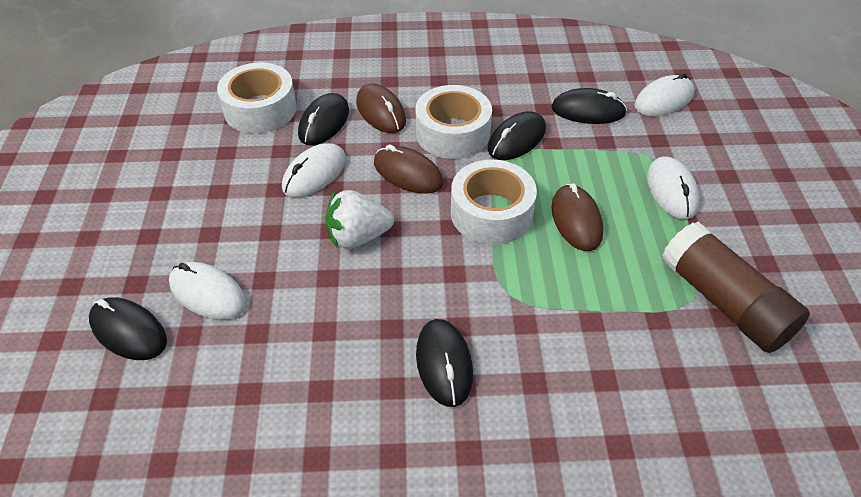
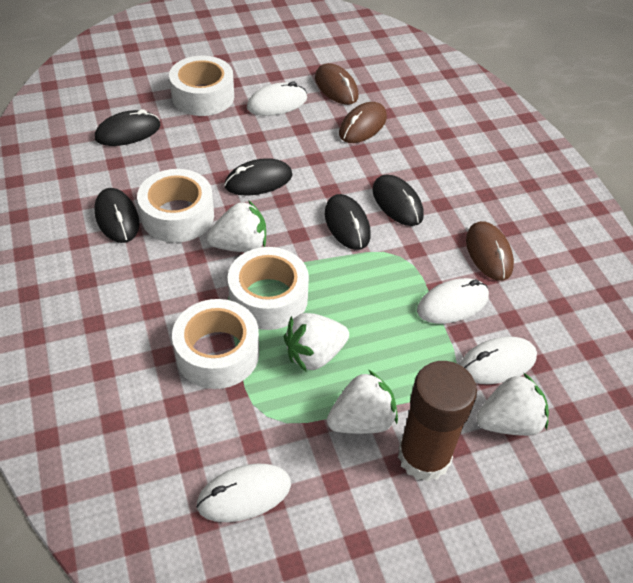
white strawberry: [325,190,394,249] = 1 -> [207,200,266,252] [284,313,349,372] [327,370,398,434] [476,373,549,436] = 4
white tape: [217,63,297,133] [416,85,492,159] [451,160,537,245] = 3 -> [137,169,214,243] [169,56,234,116] [172,299,259,389] [228,247,309,330] = 4

